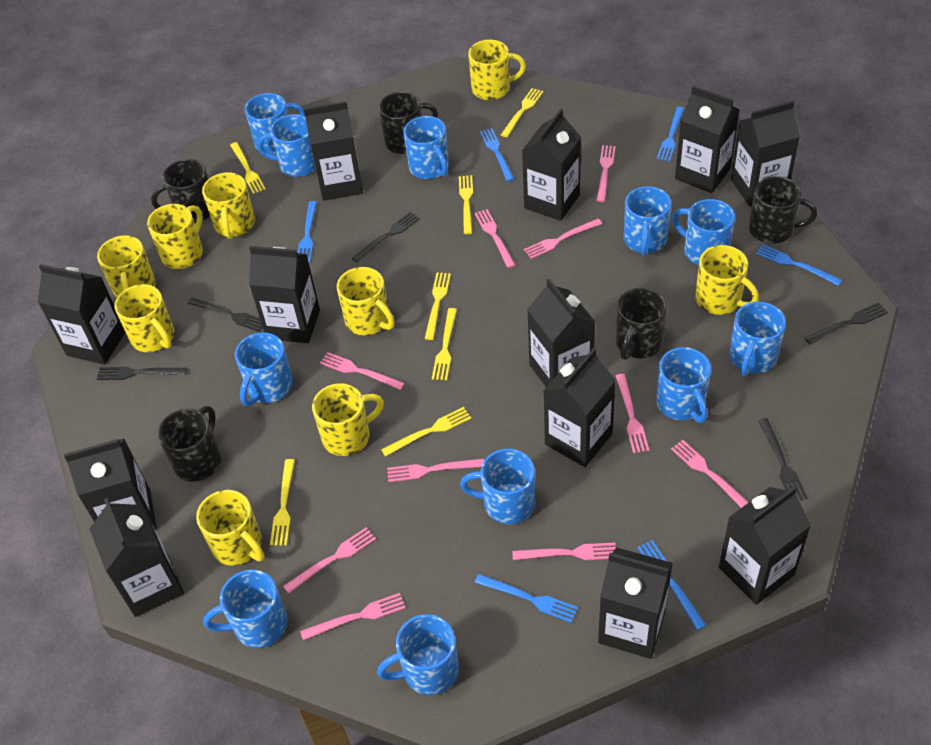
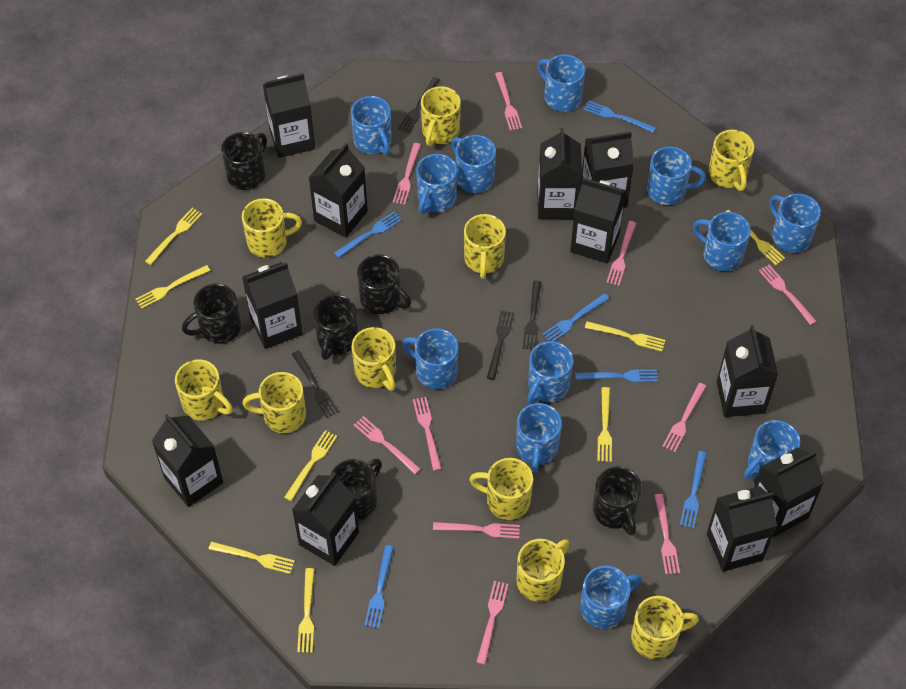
black carton: [38,264,125,365] [64,438,157,530] [90,498,184,617] [249,246,320,343] [304,101,363,201] [522,109,581,221] [527,279,595,387] [544,348,616,467] [598,547,673,659] [675,86,740,193] [719,486,811,605] [731,101,800,206] = 12 -> [152,414,223,507] [242,262,303,349] [263,73,315,158] [292,473,359,566] [309,143,368,238] [537,128,582,219] [570,178,626,263] [581,132,634,208] [707,486,777,572] [717,325,778,417] [754,447,824,537] = 11
black fork: [97,367,187,380] [188,297,263,332] [352,212,420,262] [758,418,808,500] [805,303,888,344] = 5 -> [292,351,339,418] [398,77,440,133] [487,310,514,380] [522,281,541,350] = 4
black mug: [151,159,210,222] [158,406,221,481] [379,92,438,154] [616,288,667,360] [749,176,817,244] = 5 -> [182,283,241,344] [221,132,267,190] [313,294,358,360] [331,458,382,521] [357,254,411,314] [593,466,642,535] = 6
blue mug: [203,570,288,648] [235,332,293,406] [245,93,305,155] [257,114,316,177] [377,614,459,695] [403,116,449,179] [460,449,535,524] [624,186,672,256] [656,347,711,423] [672,199,735,265] [730,302,786,376] = 11 -> [351,96,392,155] [402,328,458,389] [416,154,457,214] [451,135,496,193] [516,403,562,473] [527,341,573,404] [538,55,585,112] [580,566,642,629] [647,146,706,205] [693,212,751,271] [744,420,800,479] [769,194,821,253] = 12
yellow fork: [230,142,266,194] [270,459,295,546] [381,407,471,457] [425,272,451,340] [432,308,457,380] [459,175,473,234] [501,88,543,137] = 7 -> [135,265,211,309] [145,208,202,265] [209,542,295,574] [284,430,337,501] [297,568,314,653] [585,321,665,352] [597,387,612,462] [725,210,785,265] = 8
yellow mug: [97,235,156,297] [115,284,174,352] [147,204,203,269] [196,490,264,566] [202,172,255,239] [312,383,384,456] [337,267,395,335] [468,40,526,100] [695,245,759,315] = 9 -> [175,359,233,421] [242,198,302,258] [242,372,306,433] [351,327,396,391] [421,86,461,146] [464,214,506,279] [469,458,533,520] [517,539,570,602] [631,596,699,659] [709,130,754,191] = 10

